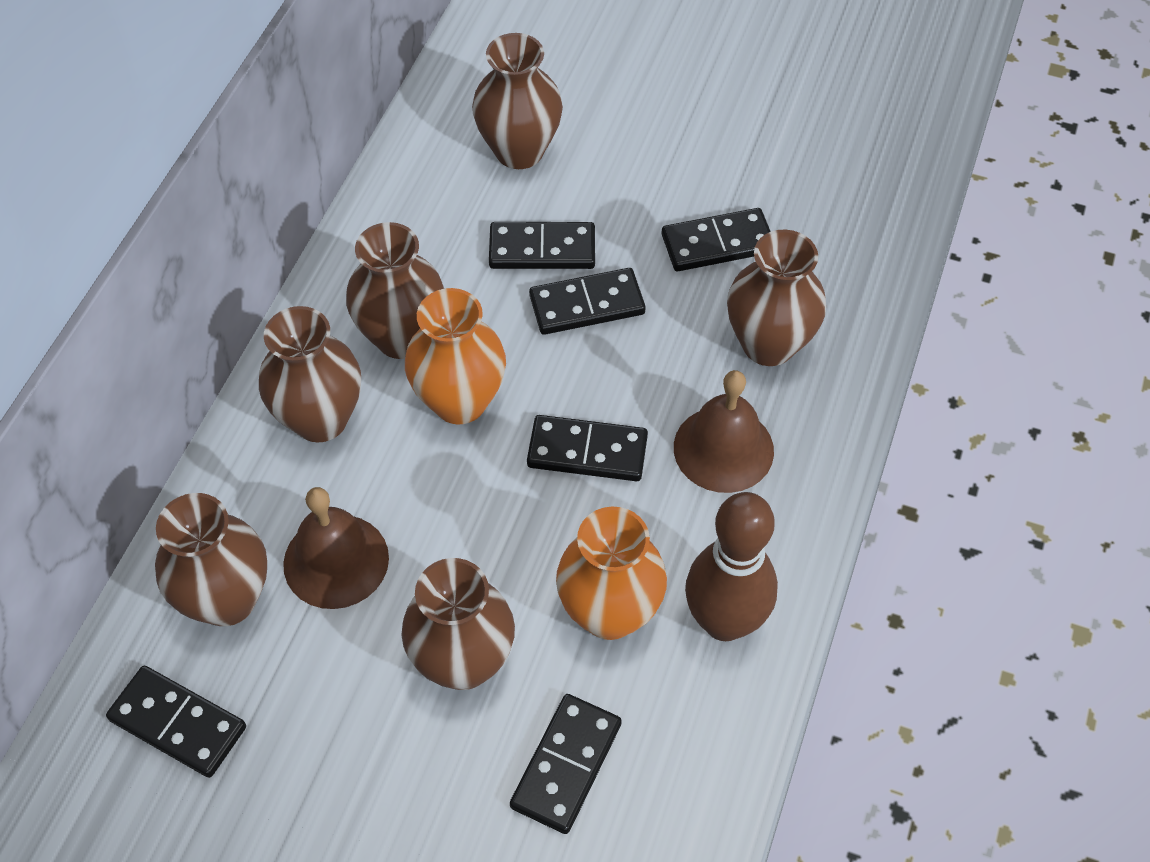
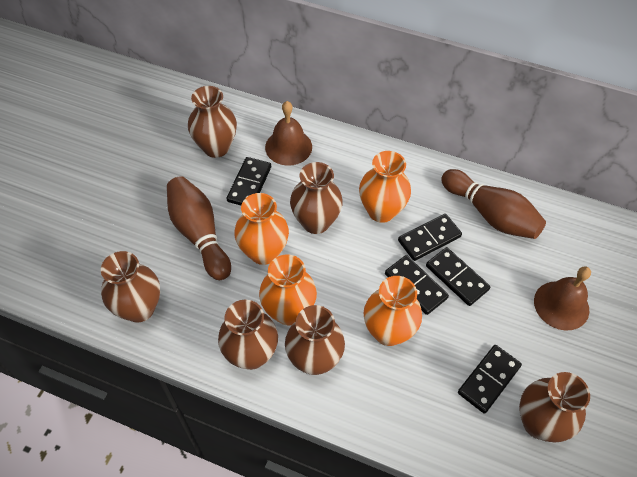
black domino: [106,666,246,778] [489,222,595,269] [510,694,622,834] [527,415,648,481] [529,268,646,335] [662,208,771,271] = 6 -> [226,157,271,205] [385,255,449,315] [398,214,462,261] [426,247,490,306] [458,345,522,414] = 5
brown bowling pin: [685,492,778,641] = 1 -> [167,176,231,280] [441,169,546,239] = 2
orange vase: [405,288,506,424] [556,507,667,640] = 2 -> [234,193,289,265] [259,254,317,326] [359,151,411,223] [364,276,422,346] = 4

